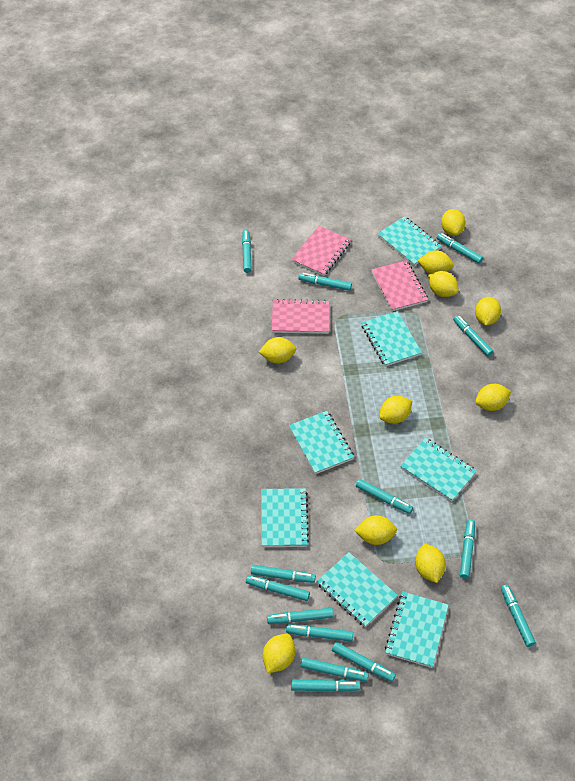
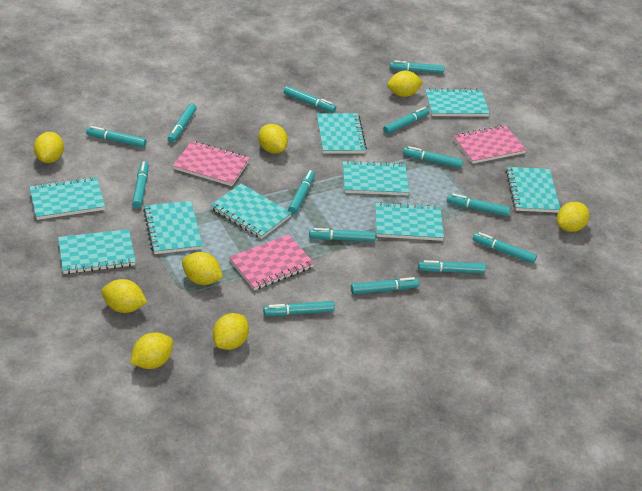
turquoise notebook: [261,488,309,547] [289,411,354,474] [317,552,398,627] [361,311,422,367] [377,216,442,266] [385,592,449,668] [401,438,477,502] = 7 -> [29,177,105,220] [58,229,136,274] [143,201,203,254] [210,184,292,239] [317,113,367,154] [343,161,409,195] [375,202,444,241] [425,88,490,117] [506,167,561,213] = 9
yellow lemon: [259,337,296,364] [263,634,295,673] [354,515,397,545] [379,396,412,424] [415,544,446,583] [418,250,453,274] [428,271,459,297] [441,209,465,236] [475,297,501,326] [475,384,511,411] = 10 -> [34,132,64,163] [101,279,147,313] [130,333,173,369] [182,252,223,285] [213,313,249,350] [258,124,288,153] [387,71,423,97] [557,202,589,232] = 8

